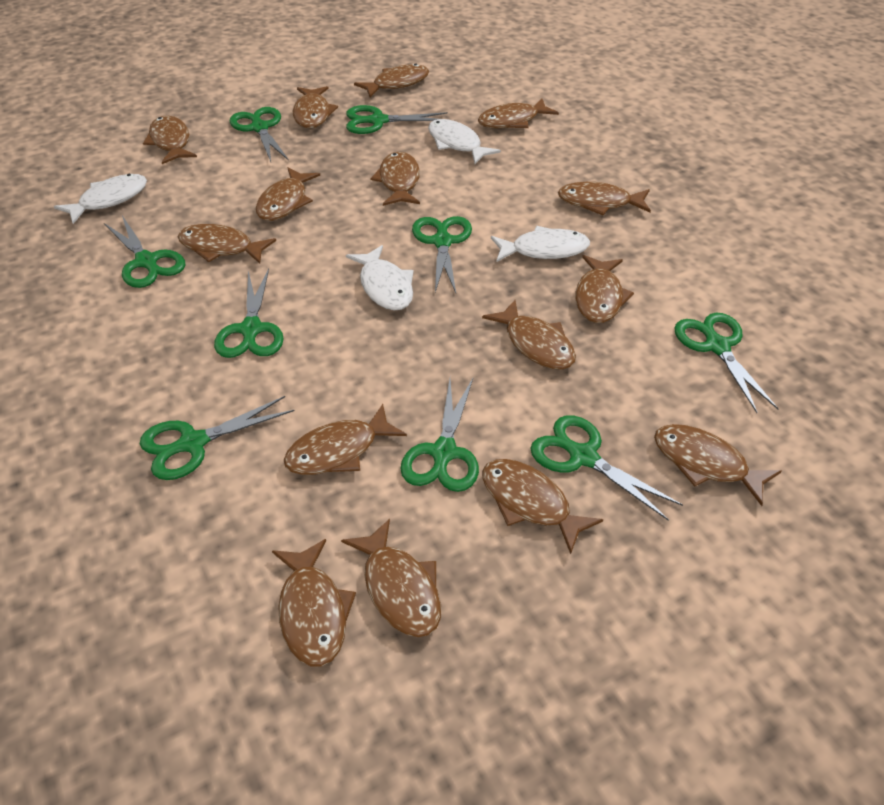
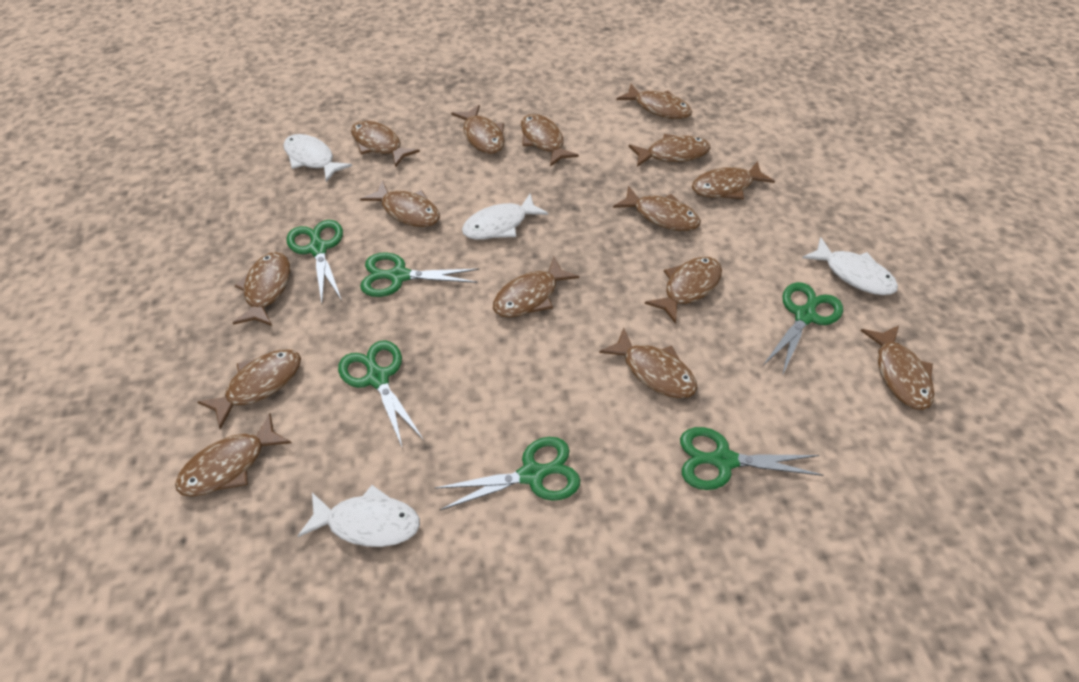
green scissors: [104,216,185,288] [140,396,295,480] [214,269,284,358] [230,107,289,162] [346,105,449,134] [400,378,479,492] [412,216,472,293] [530,415,683,521] [674,313,778,413] = 9 -> [287,220,343,303] [338,340,424,449] [360,252,479,297] [435,437,580,510] [680,427,824,490] [763,282,843,376] = 6

